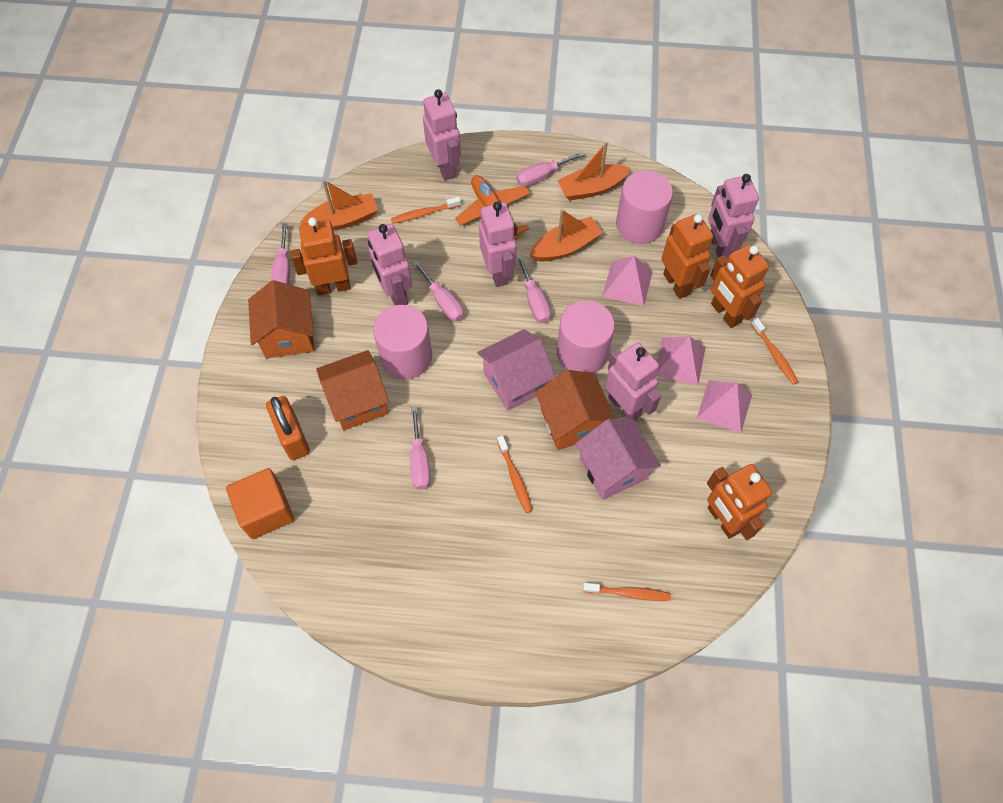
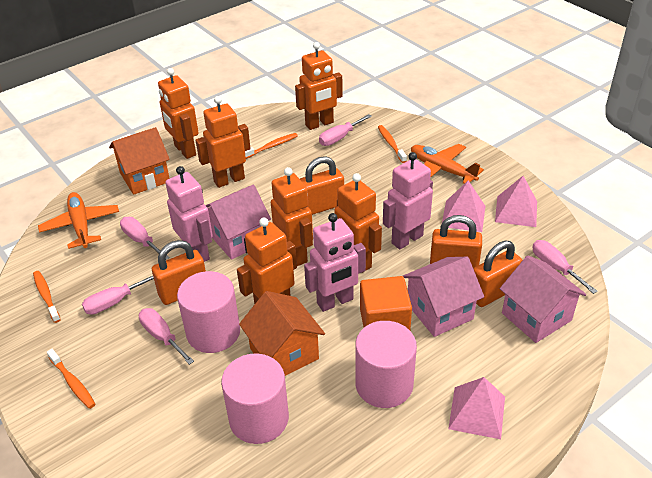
orange boat: [301,180,378,230] [530,209,603,261] [557,142,631,201] = 3 -> none = 0
orange house: [248,280,314,358] [316,350,389,431] [535,370,615,450] = 3 -> [109,127,170,195] [239,291,325,376] = 2
orange padlock: [266,396,310,460] = 1 -> [152,240,206,305] [300,156,344,215] [430,215,482,269] [474,241,522,307] = 4
orange plane: [455,175,531,240] = 1 -> [38,192,119,249] [411,144,484,184] = 2
orange robot: [290,217,357,295] [662,214,713,299] [707,464,772,540] [710,244,769,328] = 4 -> [158,68,199,159] [196,96,251,188] [237,218,297,305] [271,167,313,266] [295,42,343,130] [334,173,382,273] = 6
pink house: [477,329,556,411] [575,418,661,500] = 2 -> [205,185,271,260] [403,257,484,337] [500,255,586,343] = 3
pink robot: [368,224,412,305] [423,89,461,181] [479,202,517,287] [605,343,661,420] [708,174,759,258] = 5 -> [165,166,213,262] [304,213,366,312] [383,152,433,250] = 3

